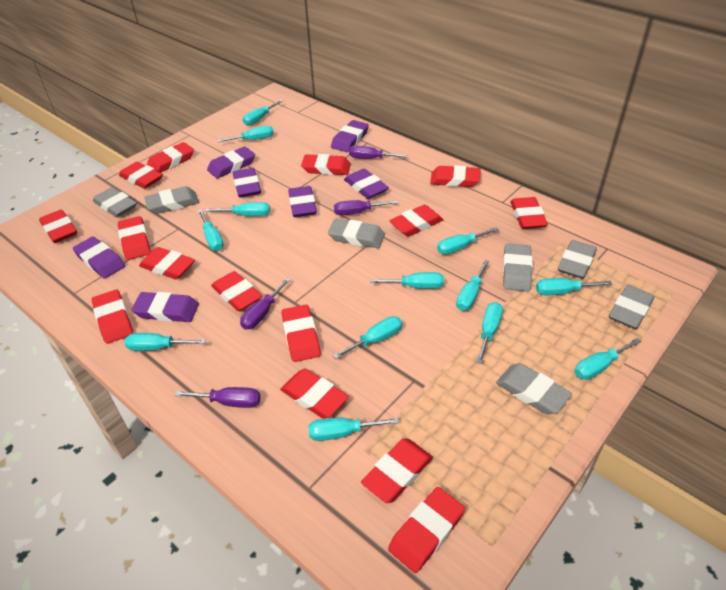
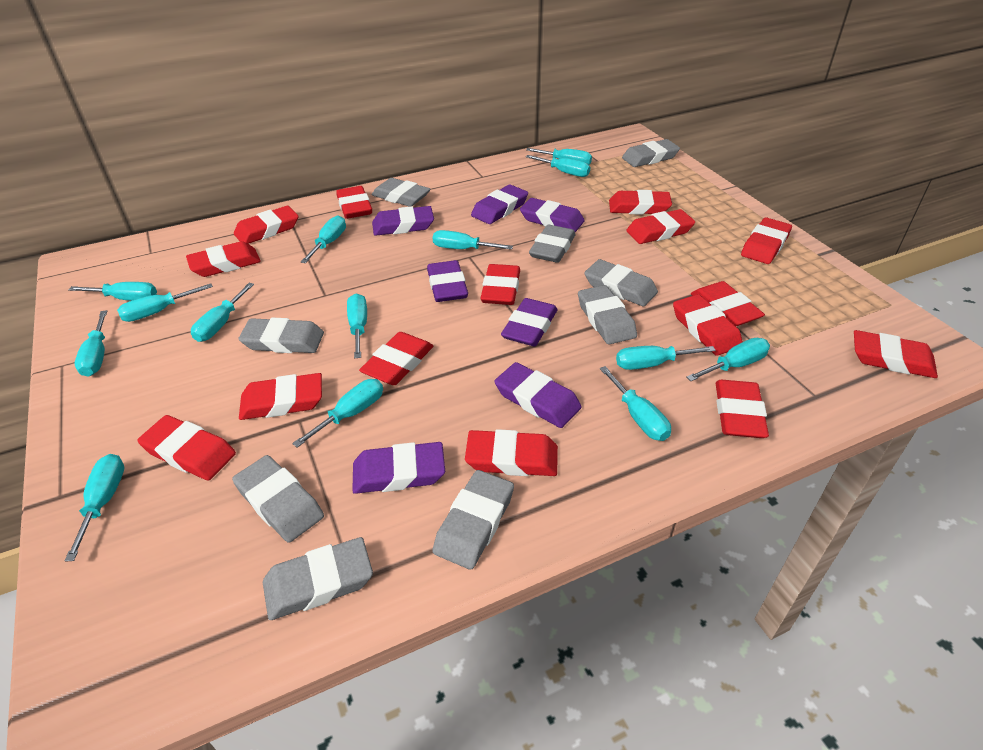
grey eraser: [93,187,137,217] [144,186,199,214] [328,219,385,248] [496,363,572,414] [503,243,533,291] [558,240,597,279] [609,285,654,329] = 7 -> [232,455,324,543] [239,318,324,353] [263,537,373,620] [371,178,431,207] [432,470,514,570] [529,225,576,263] [578,285,637,345] [584,259,658,307] [622,139,680,167] = 9
purple screwdriver: [174,387,260,408] [240,278,291,330] [334,200,398,215] [349,146,407,159] = 4 -> none = 0
turquoise screwdriver: [125,333,206,351] [198,209,224,251] [205,202,270,216] [218,126,274,142] [243,100,284,126] [309,418,399,441] [332,316,402,359] [370,272,444,289] [437,227,499,255] [456,260,490,311] [476,302,503,364] [536,278,612,295] [575,338,641,380] = 13 -> [65,454,124,562] [68,282,157,301] [75,310,107,376] [117,283,213,322] [191,283,254,342] [292,379,383,448] [301,216,346,263] [347,293,367,358] [433,230,513,249] [526,148,592,165] [526,155,590,177] [600,366,671,441] [616,346,716,370] [686,338,770,381] = 14

